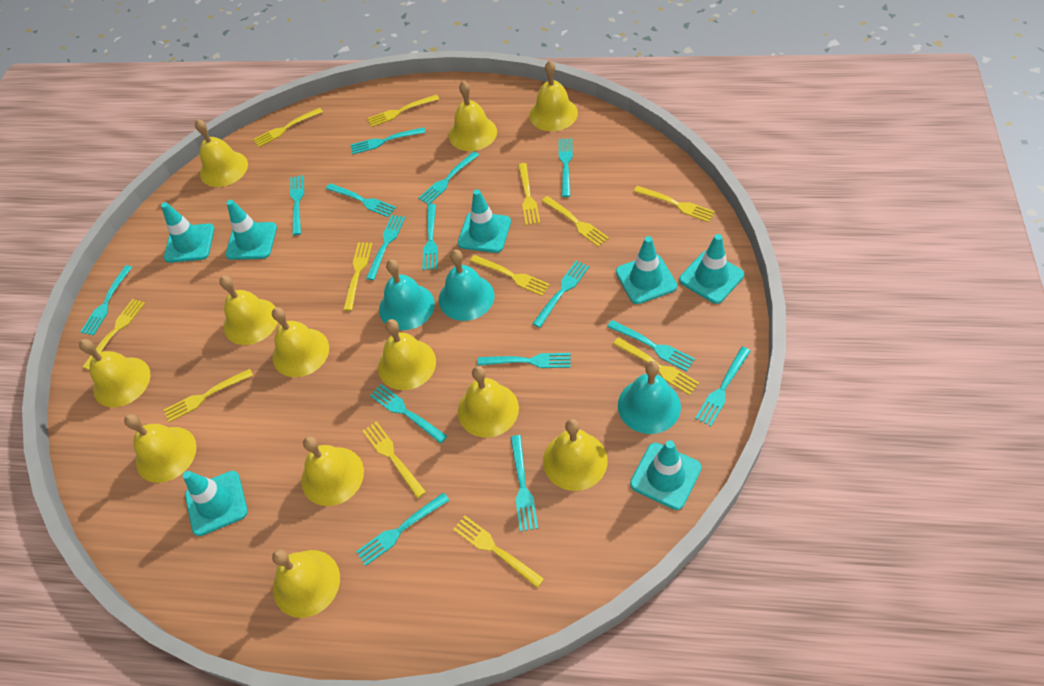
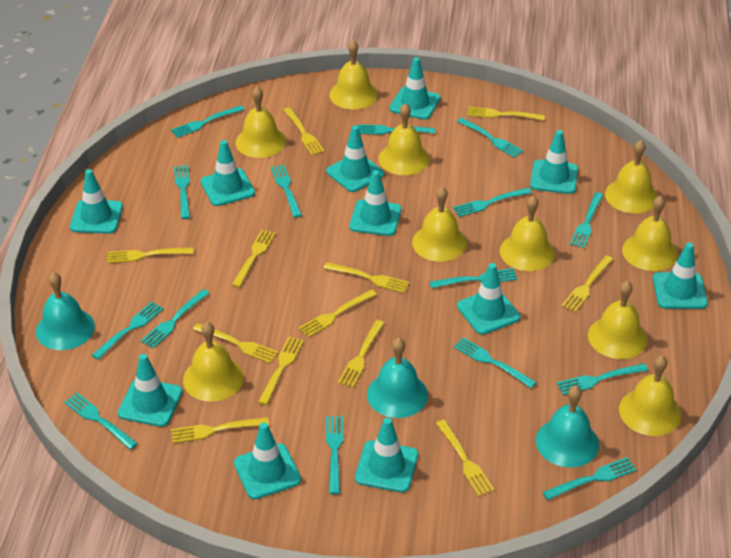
turquoise traffic cone: [161,202,214,263] [183,471,248,536] [225,200,277,260] [458,189,511,253] [616,236,677,304] [630,440,702,510] [679,234,744,304] = 7 -> [70,169,123,234] [118,354,183,427] [201,140,255,206] [234,422,301,499] [326,126,384,192] [349,170,401,236] [355,418,418,492] [390,57,440,120] [457,263,520,334] [530,130,578,194] [653,242,708,309] = 11
yellow bell: [79,339,150,407] [124,414,197,483] [195,119,248,187] [219,276,278,345] [272,307,329,377] [272,549,340,618] [301,436,364,506] [378,319,436,390] [449,81,497,151] [458,366,519,438] [529,60,578,131] [543,419,608,491] = 12 -> [183,322,244,402] [236,87,286,158] [329,40,378,109] [379,103,430,175] [412,187,467,262] [500,196,555,271] [588,281,647,359] [605,140,658,213] [619,355,681,436] [622,196,678,271] = 10

